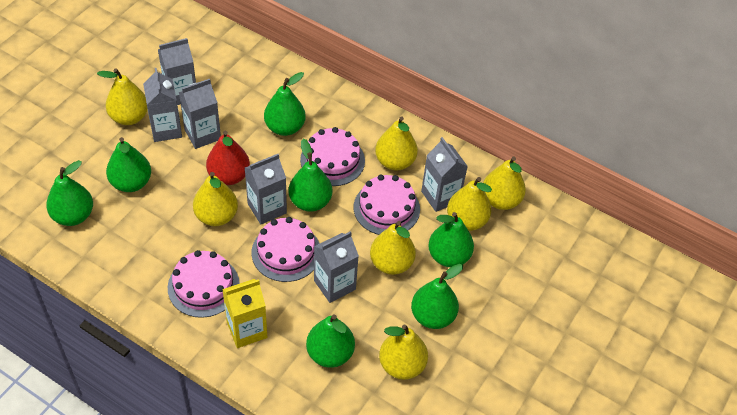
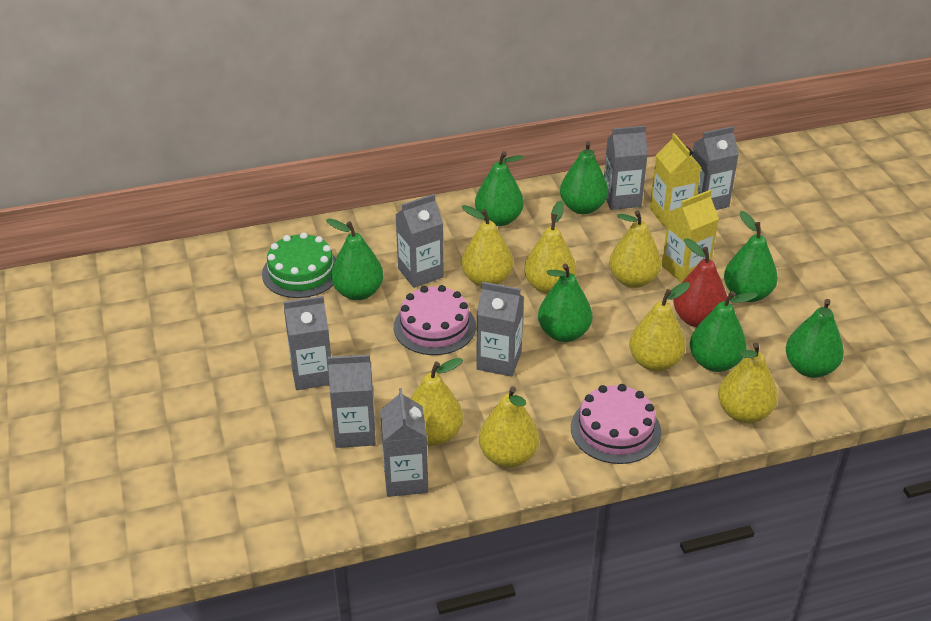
green cake: none = 0 -> [262,232,336,298] = 1
grey carton: [143,68,182,142] [158,38,196,105] [179,79,221,149] [245,154,287,224] [314,231,359,303] [421,137,468,212] = 6 -> [284,296,331,390] [328,355,376,448] [380,388,428,497] [395,194,444,288] [476,282,524,377] [604,126,648,210] [692,126,739,210] = 7
pink cake: [168,250,240,318] [252,217,320,282] [300,127,365,186] [354,175,420,235] = 4 -> [394,285,476,355] [571,384,661,464] = 2
yellow carton: [222,279,267,348] = 1 -> [650,133,701,227] [662,190,719,283] = 2

